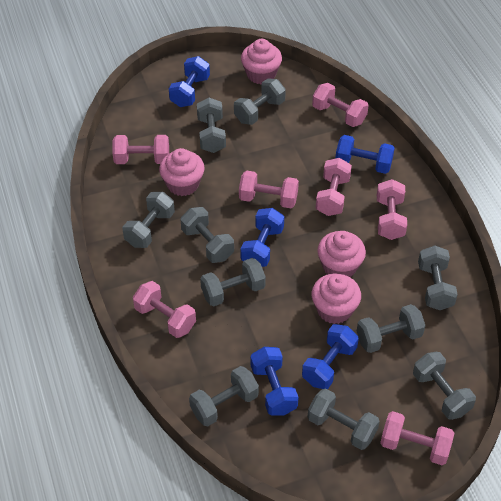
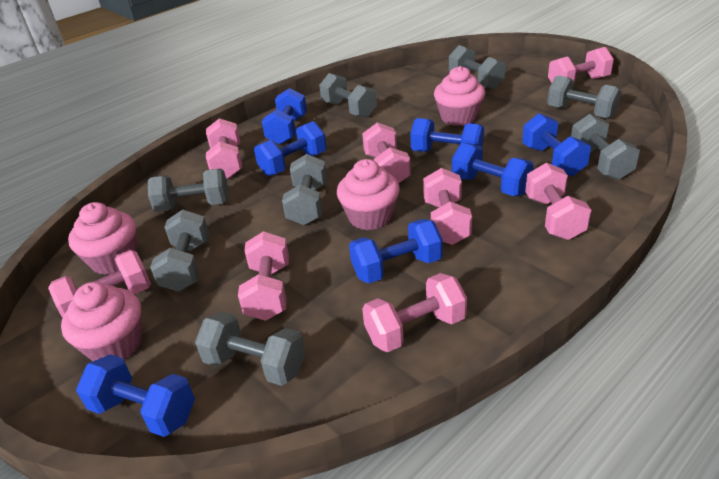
blue dumbbell: [169,56,210,107] [241,208,284,267] [251,347,299,416] [302,324,359,389] [335,135,395,174] = 5 -> [76,354,195,437] [254,121,327,176] [262,88,307,145] [349,219,443,283] [410,118,484,152] [452,143,534,196] [522,113,591,176] = 7
grey dumbbell: [122,192,175,248] [180,207,234,263] [189,366,259,426] [197,98,226,153] [200,258,266,307] [234,78,286,125] [308,388,380,450] [357,304,425,353] [413,352,476,420] [418,245,458,310] = 10 -> [148,168,228,212] [150,210,209,292] [195,311,306,386] [282,154,327,225] [319,73,377,118] [449,45,505,89] [547,75,622,119] [571,114,640,180] = 8
pink dumbbell: [112,135,169,164] [133,281,196,338] [239,171,299,208] [312,83,369,127] [316,158,352,216] [377,179,407,240] [380,411,454,465] = 7 -> [48,250,151,318] [206,118,242,179] [238,231,289,321] [362,122,411,184] [362,273,467,352] [423,168,472,245] [525,163,591,240] [548,47,614,83] = 8

